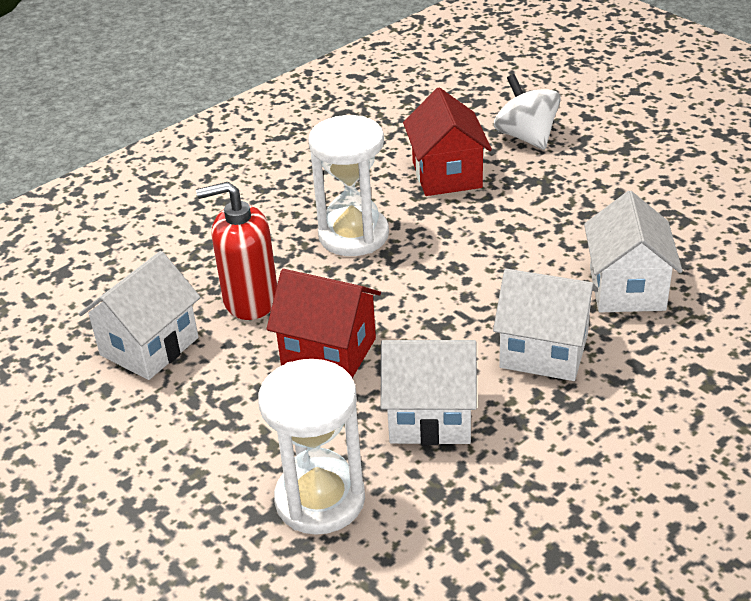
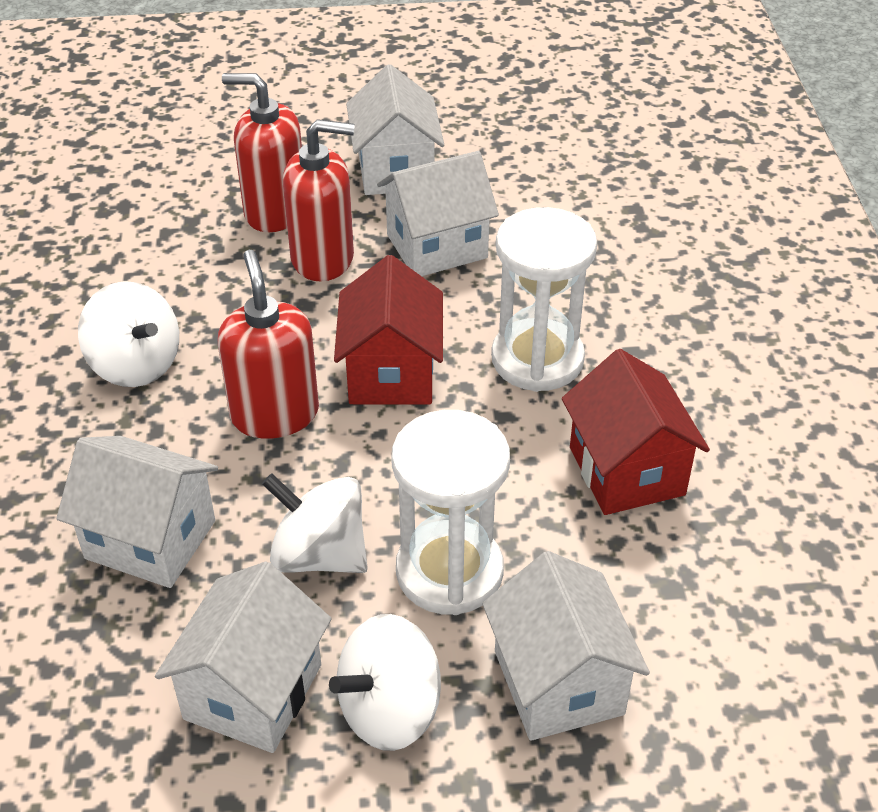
red soap dispenser: [196,182,277,320] = 1 -> [218,250,319,439] [222,73,302,232] [283,119,355,281] = 3
white house: [79,251,201,380] [381,340,477,445] [493,269,598,381] [584,191,683,312] = 4 -> [56,436,218,588] [155,561,332,753] [346,64,444,195] [377,151,499,276] [482,551,650,741] = 5
white spinning top: [494,74,561,150] = 1 -> [78,281,179,387] [262,473,368,573] [329,614,441,751] = 3

